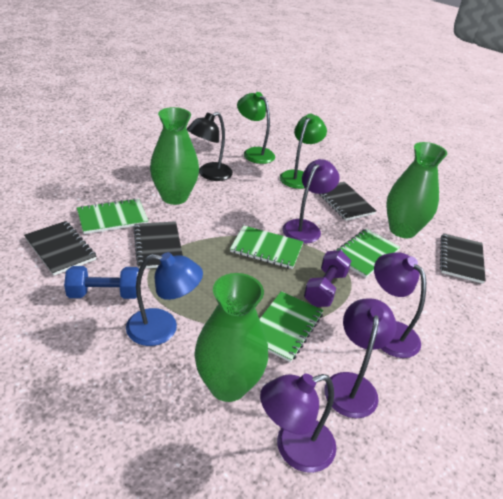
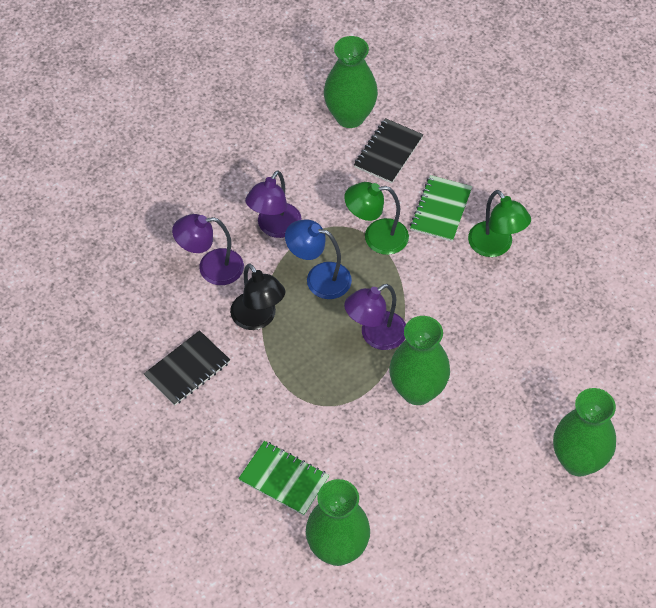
black notebook: [24,221,96,276] [133,221,183,269] [319,182,376,221] [440,233,486,284] = 4 -> [144,330,230,405] [354,118,423,184] = 2
blue dumbbell: [64,266,139,299] = 1 -> none = 0
green notebook: [77,198,148,234] [230,225,304,269] [260,291,323,362] [336,229,400,278] = 4 -> [238,441,329,516] [410,175,472,242] = 2
green vase: [150,107,199,205] [194,273,268,402] [386,142,447,238] = 3 -> [306,479,370,566] [324,36,378,128] [389,316,450,405] [553,388,616,476] = 4
purple dumbbell: [304,250,352,307] = 1 -> none = 0
purple lamp: [260,374,337,473] [282,159,340,243] [325,298,396,418] [374,252,426,358] = 4 -> [172,214,244,285] [245,170,302,238] [344,284,406,350] = 3

